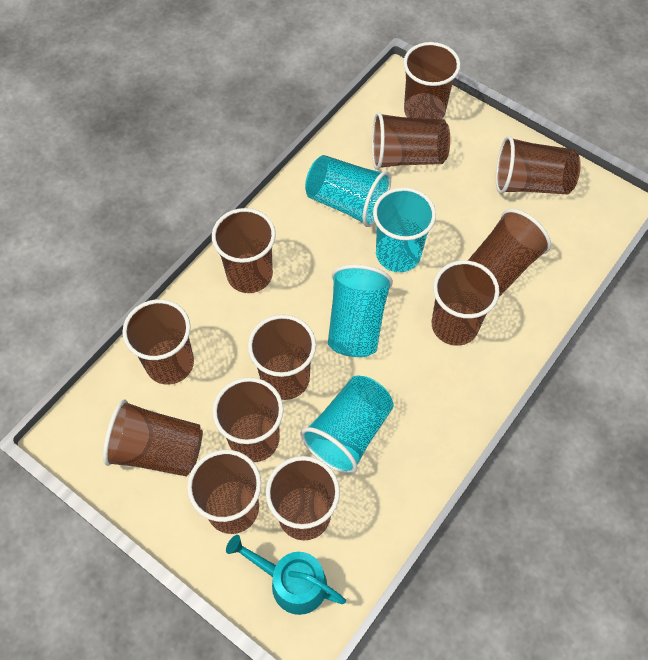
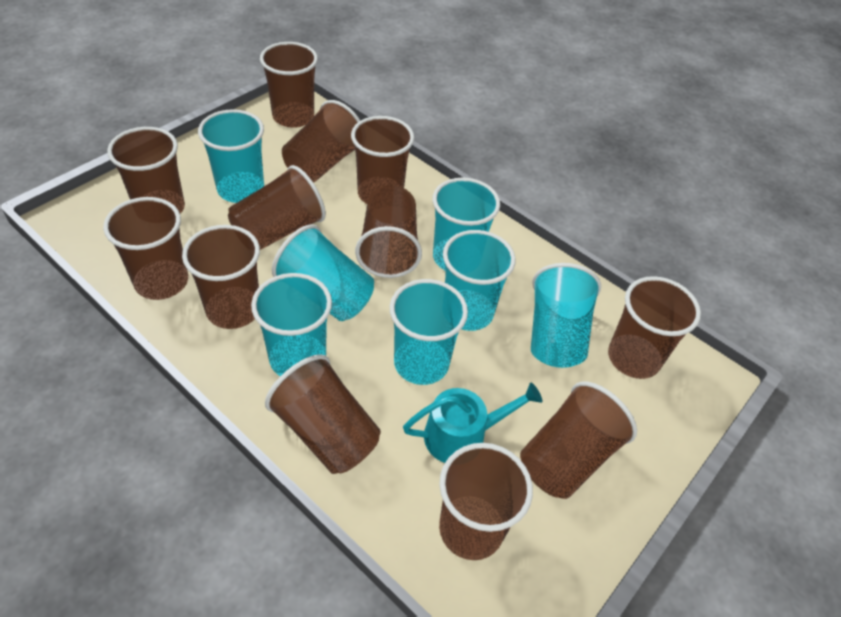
turquoise cup: [300,375,394,475] [305,155,391,227] [328,264,393,357] [373,187,436,272] = 4 -> [198,109,264,203] [251,273,332,376] [272,225,374,321] [390,279,468,385] [433,178,500,271] [443,230,516,331] [531,263,601,368] = 7

